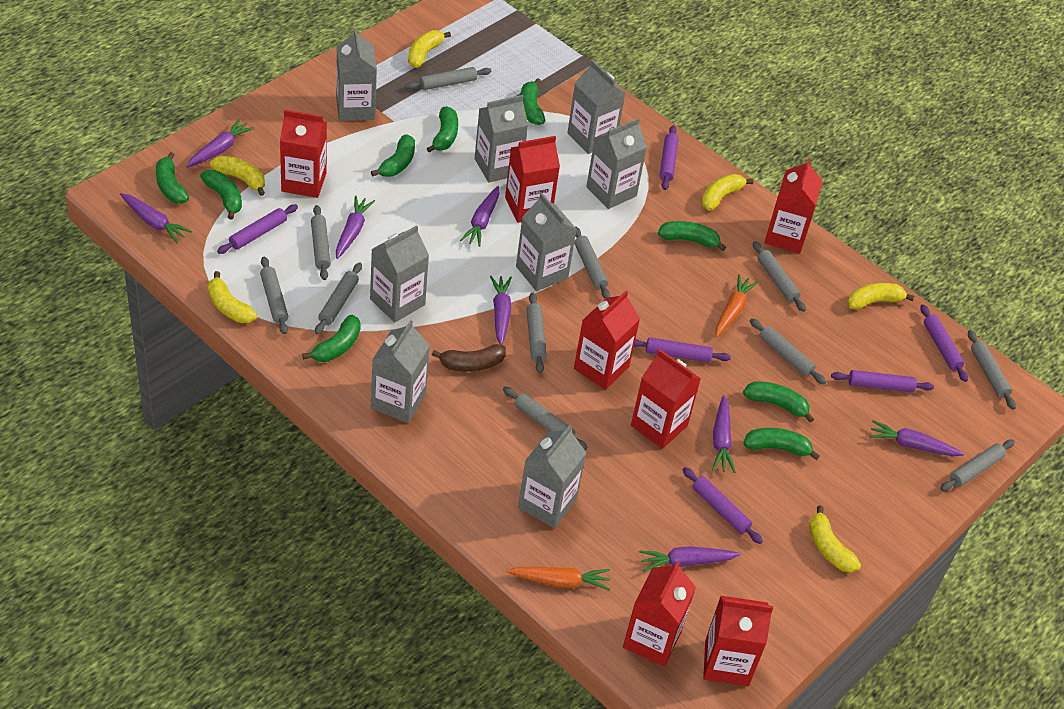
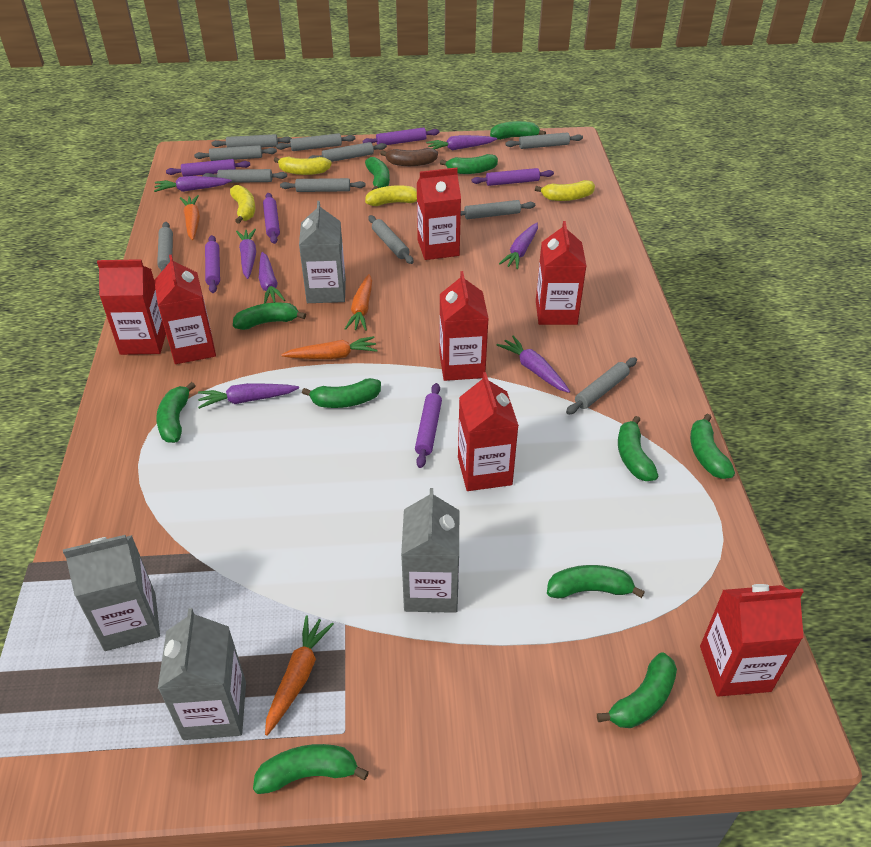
green banana: [156,152,189,204] [200,170,242,219] [302,315,361,362] [371,134,415,177] [427,106,458,153] [520,78,545,125] [658,221,726,251] [743,381,814,423] [743,428,820,460] = 9 -> [156,382,196,443] [233,303,306,330] [253,744,369,794] [302,378,381,408] [365,157,390,190] [440,154,498,174] [490,121,546,140] [547,565,645,599] [597,652,677,728] [618,416,658,481] [690,414,735,479] = 11
grey carton: [336,28,377,121] [370,225,429,322] [371,320,430,423] [475,95,528,182] [516,193,577,291] [518,425,586,528] [567,60,626,154] [586,118,647,209] = 8 -> [63,535,160,651] [158,608,246,740] [299,201,346,303] [401,488,459,613] = 4
orange carrot: [506,567,610,590] [716,274,758,337] = 2 -> [180,195,200,240] [265,616,334,736] [281,336,377,359] [345,274,372,331] = 4
purple carrot: [120,193,192,243] [186,119,254,168] [336,196,375,259] [460,186,500,247] [490,276,512,345] [639,546,741,572] [712,395,735,473] [869,420,964,456] = 8 -> [154,176,232,192] [198,383,299,409] [236,229,256,279] [259,252,285,304] [426,135,497,150] [497,336,570,393] [499,223,538,269] = 7
yellow banana: [208,271,257,323] [210,155,265,196] [408,30,451,68] [701,174,753,211] [809,505,861,573] [847,283,914,310] = 6 -> [230,185,255,224] [274,156,332,175] [365,185,417,206] [535,180,595,201] = 4

